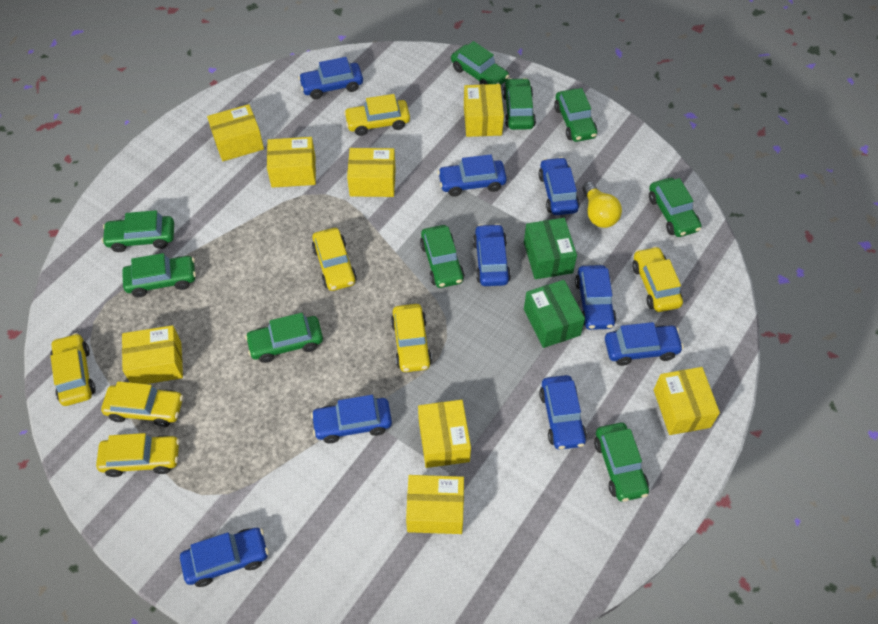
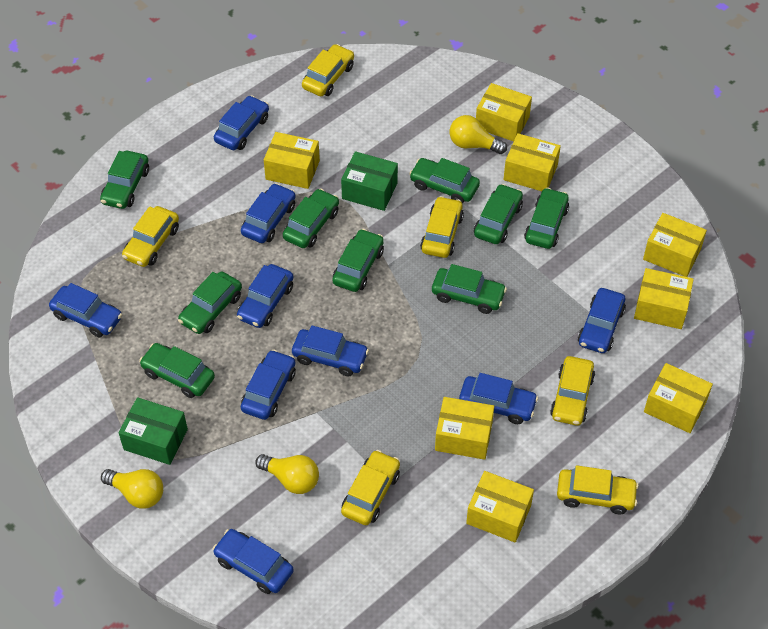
yellow car: [51,333,96,406] [96,433,180,477] [101,381,183,427] [312,228,357,291] [344,94,410,136] [391,304,432,372] [632,246,683,312] = 7 -> [122,206,179,267] [302,44,354,96] [341,450,400,525] [420,196,464,258] [550,356,595,426] [557,465,639,514] = 6
yellow light bulb: [582,182,622,228] = 1 -> [101,469,163,509] [255,454,319,494] [450,115,507,154] = 3

